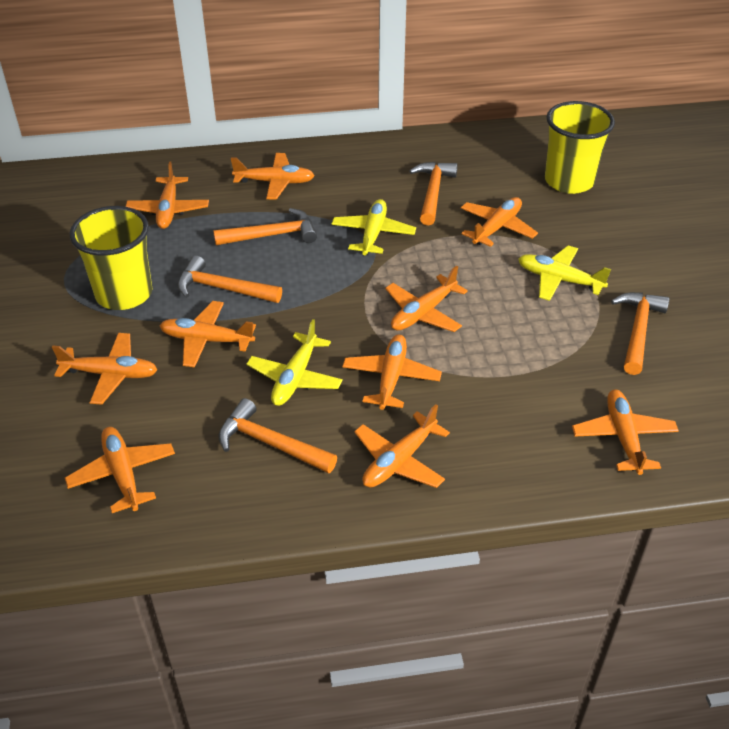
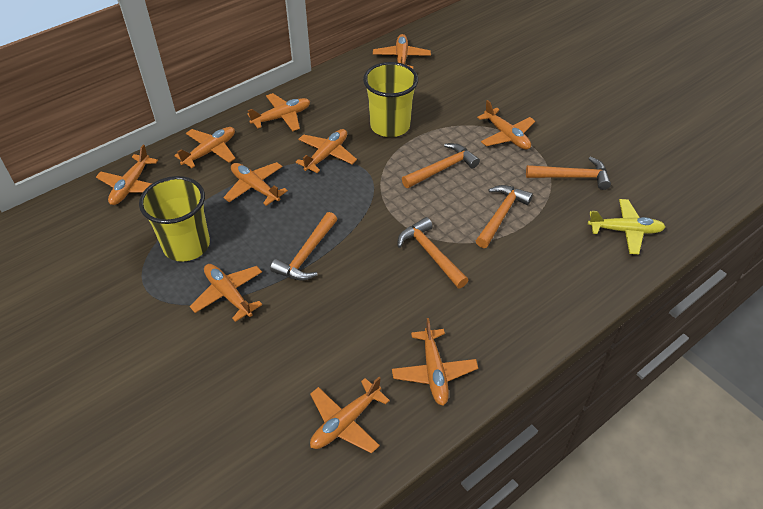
yellow plane: [246,319,343,406] [332,199,416,255] [518,245,611,301] = 3 -> [588,199,665,254] = 1

